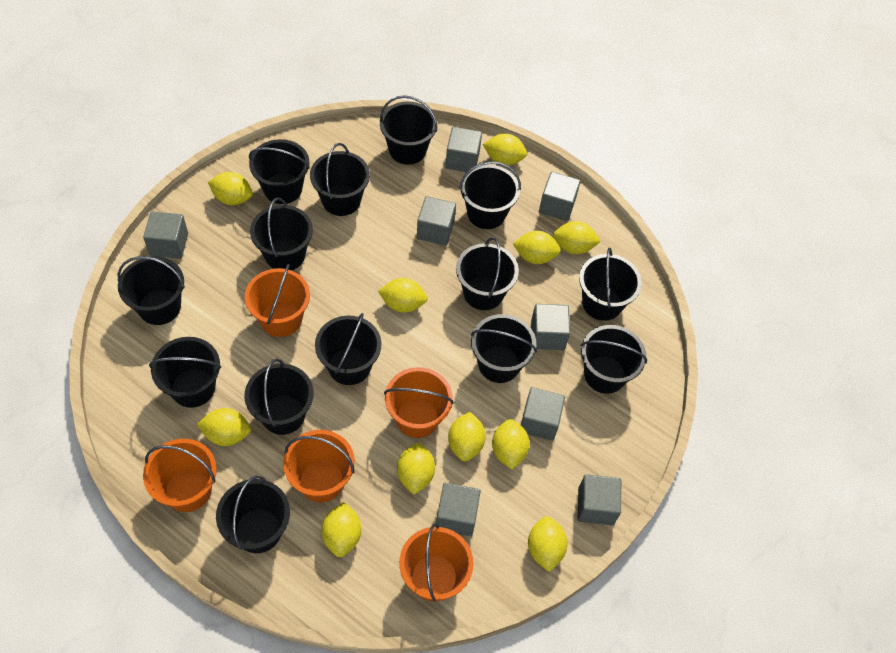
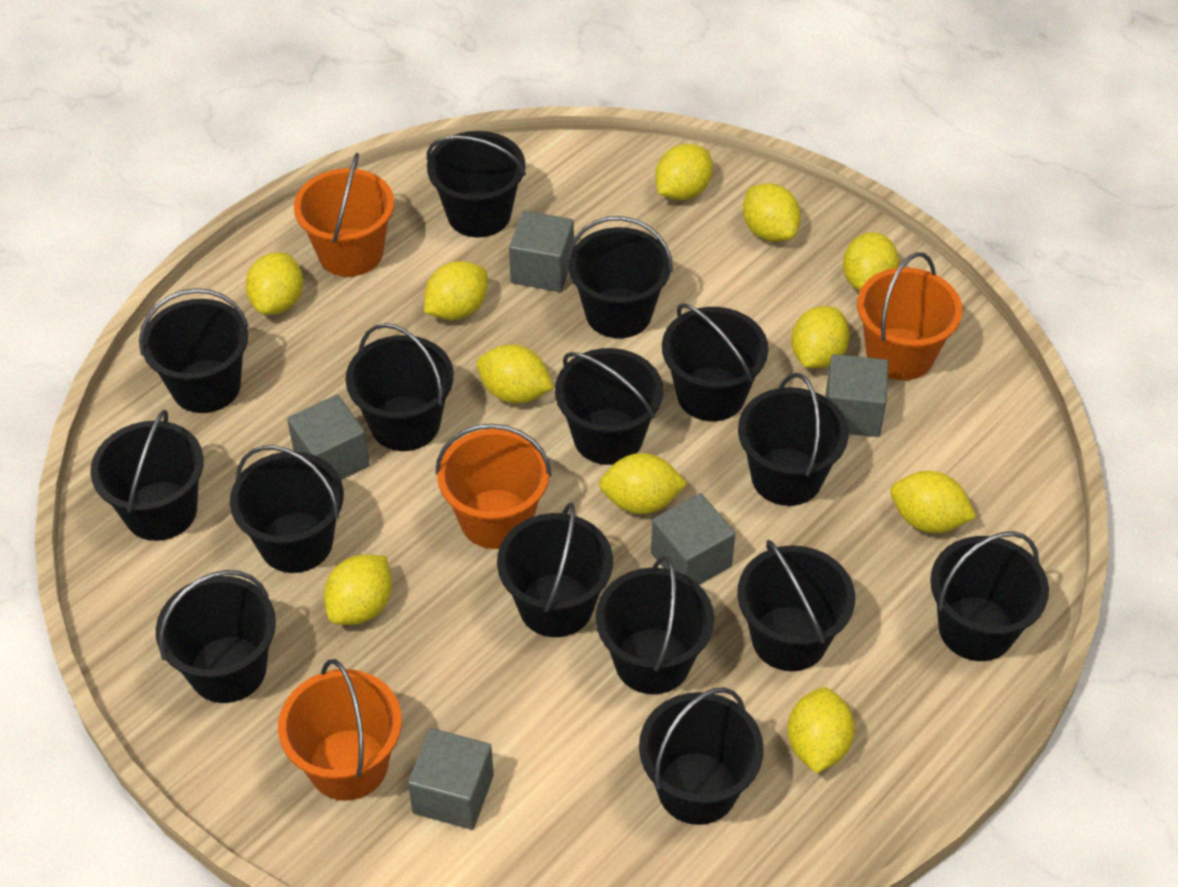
black bucket: [118,256,185,325] [149,337,221,408] [216,476,290,553] [244,359,314,435] [249,139,310,204] [250,198,313,270] [310,143,370,216] [315,313,381,385] [380,95,437,165] [456,237,519,310] [459,161,521,229] [471,314,537,383] [579,248,642,321] [580,325,647,394] = 14 -> [90,410,204,541] [139,288,249,413] [156,570,276,703] [230,445,344,573] [346,323,454,451] [427,131,526,238] [497,503,613,637] [555,348,663,465] [567,216,673,338] [596,556,714,694] [639,687,764,825] [662,303,768,421] [737,540,855,671] [738,373,849,506] [930,531,1049,661] = 15
grey cube: [143,211,188,259] [417,196,456,246] [436,483,481,536] [445,127,482,172] [521,387,565,441] [531,304,570,350] [539,172,581,221] [578,474,621,525] = 8 -> [287,394,370,480] [408,728,494,830] [509,211,574,292] [651,493,735,585] [826,354,888,437] = 5
orange bucket: [143,439,217,512] [245,264,310,337] [283,430,355,502] [384,367,454,438] [399,524,474,602] = 5 -> [278,659,402,801] [294,153,394,277] [435,424,552,549] [857,252,962,380] = 4

